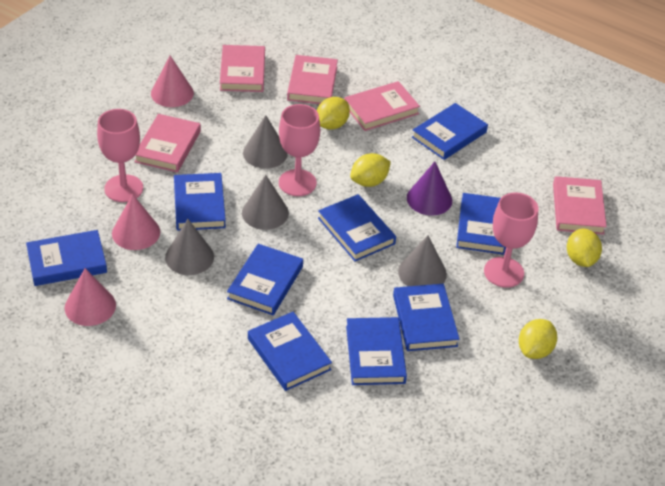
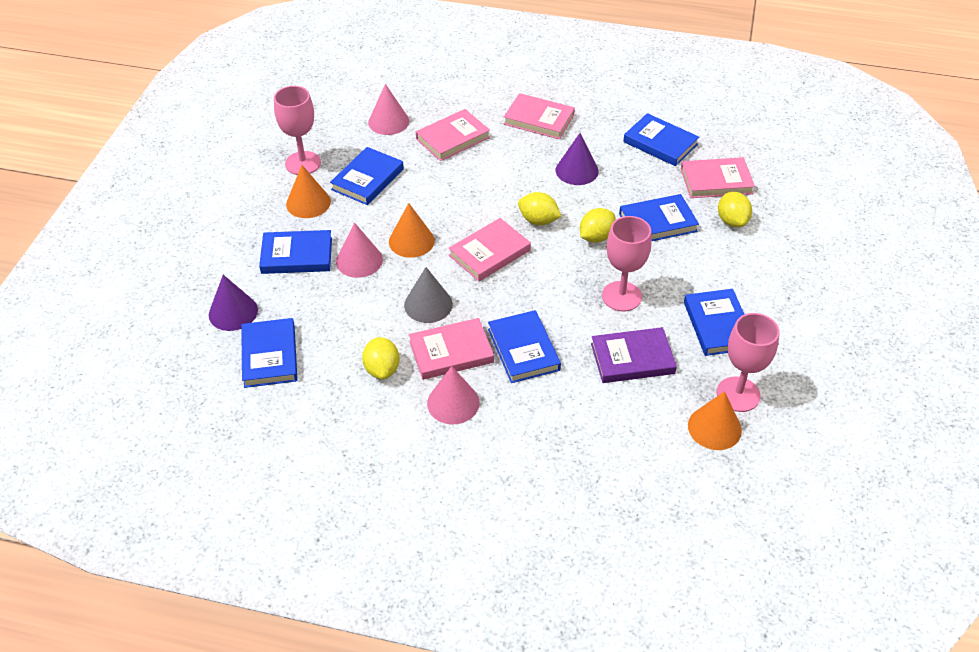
blue book: [26,230,107,286] [174,173,226,231] [227,244,303,315] [248,312,332,391] [318,194,396,261] [346,317,407,385] [393,284,459,351] [412,103,488,160] [456,193,506,255] = 9 -> [241,318,297,388] [259,230,332,274] [330,147,404,205] [488,310,561,383] [619,194,699,241] [623,113,699,166] [684,289,744,356] = 7
grey cone: [165,219,214,275] [242,175,289,230] [243,115,288,169] [398,235,447,286] = 4 -> [404,267,453,323] = 1
orange cone: none = 0 -> [286,165,331,218] [389,203,435,258] [688,391,742,450] = 3
purple book: none = 0 -> [591,327,677,383] = 1
purple cone: [407,162,452,216] = 1 -> [209,275,258,331] [556,133,599,185] = 2

